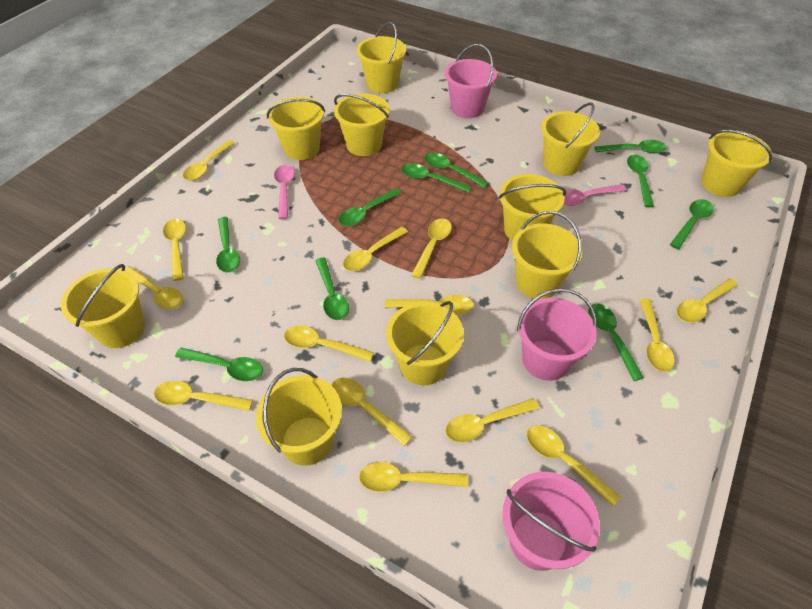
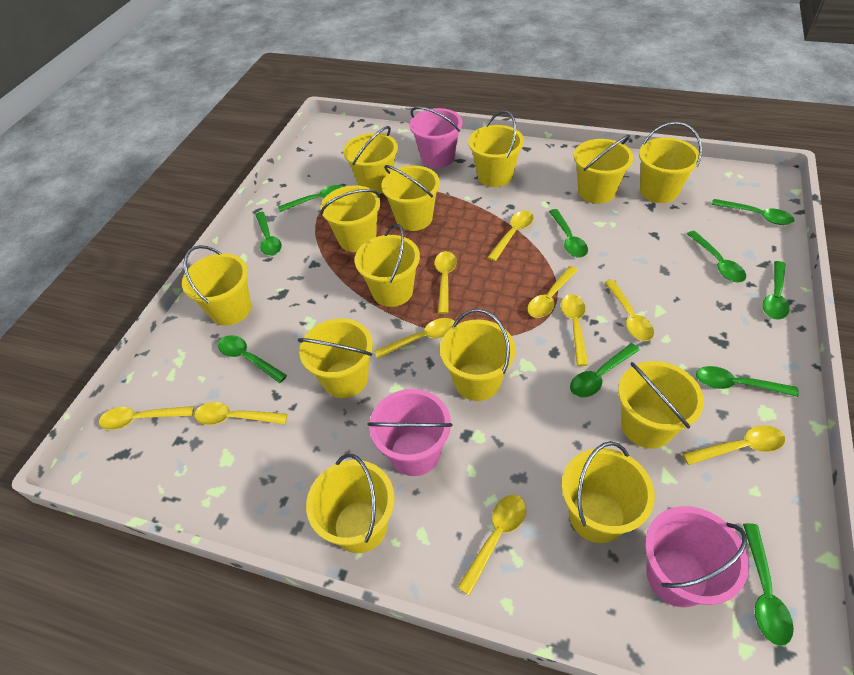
pink spoon: [274,165,295,219] [564,184,627,206] = 2 -> none = 0
yellow bucket: [61,264,145,348] [256,368,342,466] [267,97,325,160] [334,93,390,156] [356,22,406,93] [386,301,464,385] [499,174,566,241] [512,211,582,299] [541,103,600,176] [702,130,773,197] = 10 -> [182,245,251,325] [298,318,373,398] [306,454,395,553] [320,185,380,252] [343,126,398,194] [355,224,420,307] [381,165,440,231] [440,309,515,401] [468,110,524,187] [562,441,655,543] [574,135,634,204] [618,361,704,448] [639,122,702,203] = 13
yellow spoon: [125,266,183,309] [154,381,253,411] [163,219,186,281] [183,140,235,181] [284,326,374,362] [331,377,412,446] [343,227,408,271] [359,462,468,492] [385,295,474,315] [411,218,452,279] [445,398,540,442] [527,425,621,506] [639,298,674,372] [676,278,738,323] = 14 -> [99,406,194,430] [194,402,288,425] [374,318,455,359] [434,251,457,314] [457,495,526,596] [487,211,534,261] [527,266,578,318] [561,294,588,366] [604,280,654,341] [683,425,785,465] = 10

